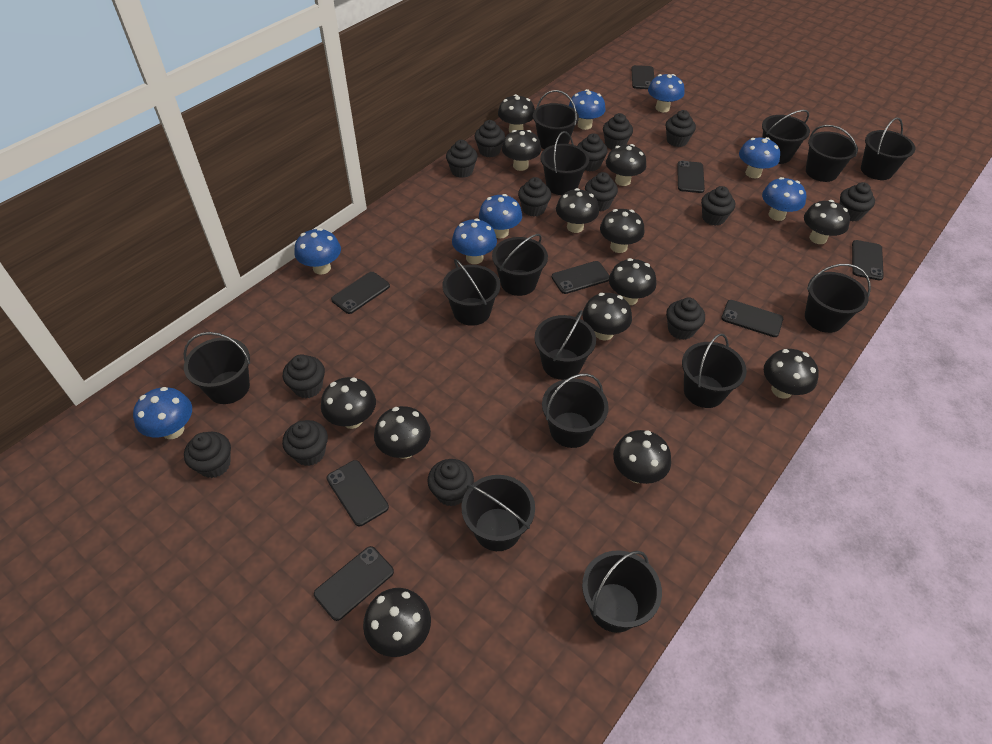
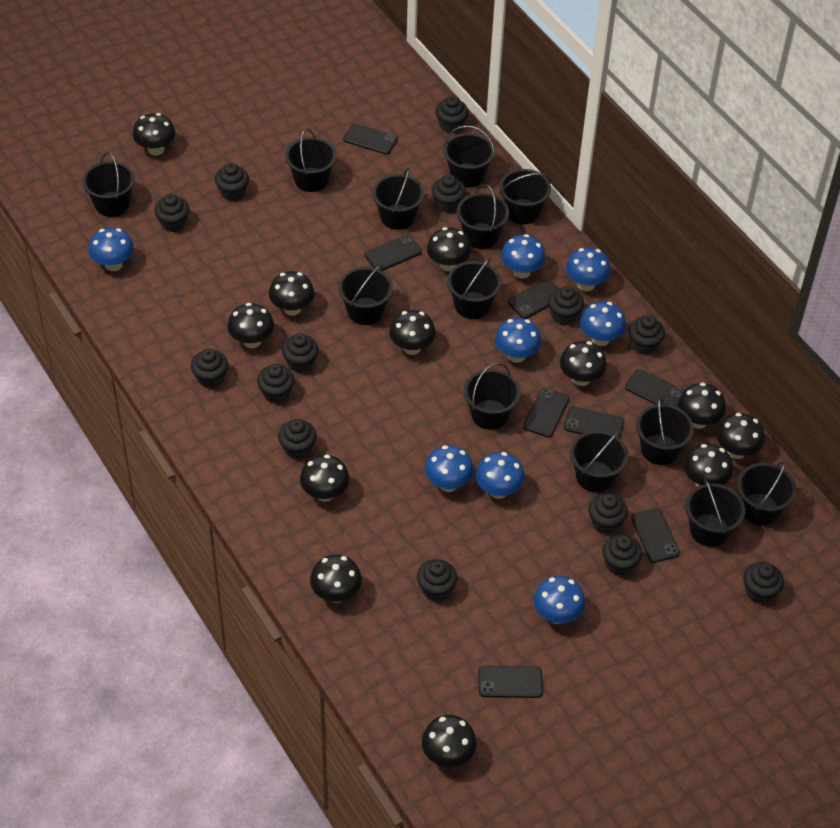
black bucket: [183,332,250,404] [442,259,500,326] [462,475,535,551] [492,234,548,296] [533,90,579,149] [534,310,596,380] [540,131,589,195] [542,373,609,448] [582,550,662,633] [682,333,747,408] [762,110,810,164] [805,264,871,333] [806,125,858,182] [861,117,915,180] = 14 -> [82,152,135,217] [285,128,337,192] [338,264,393,325] [372,167,425,230] [444,125,495,188] [447,258,501,319] [457,184,509,249] [464,363,521,430] [499,169,551,224] [570,430,629,493] [636,397,694,465] [686,479,745,547] [737,461,796,526] = 13
black mushroom: [321,377,376,429] [363,588,431,657] [374,406,431,459] [498,94,535,133] [502,130,541,171] [556,188,599,233] [582,293,632,340] [600,209,644,253] [606,144,646,186] [609,258,656,305] [613,430,671,484] [764,349,819,399] [804,200,850,244] = 13 -> [133,113,176,156] [228,303,274,348] [269,271,315,316] [300,454,350,502] [310,555,362,603] [389,310,436,355] [422,715,477,767] [427,227,471,271] [560,341,607,386] [678,382,726,429] [684,444,733,487] [716,413,765,459] = 12

